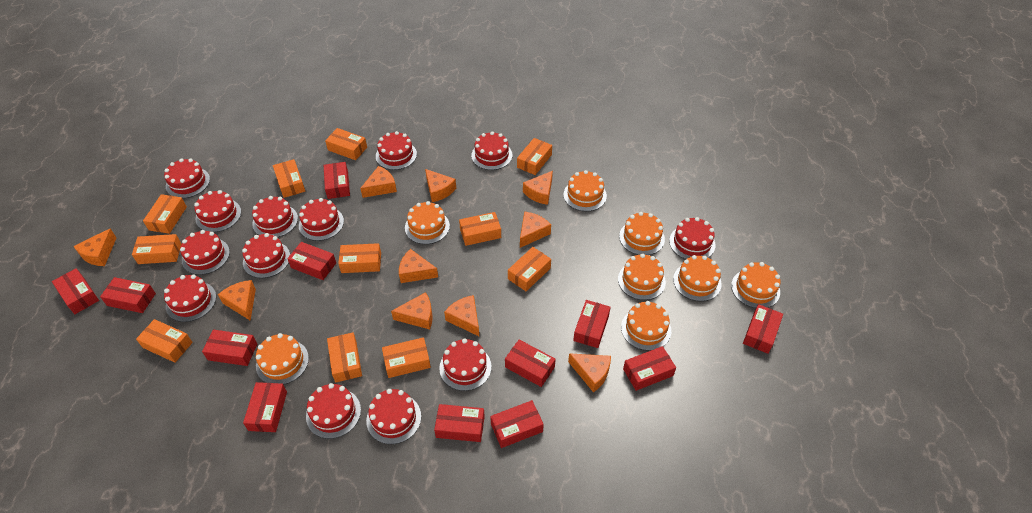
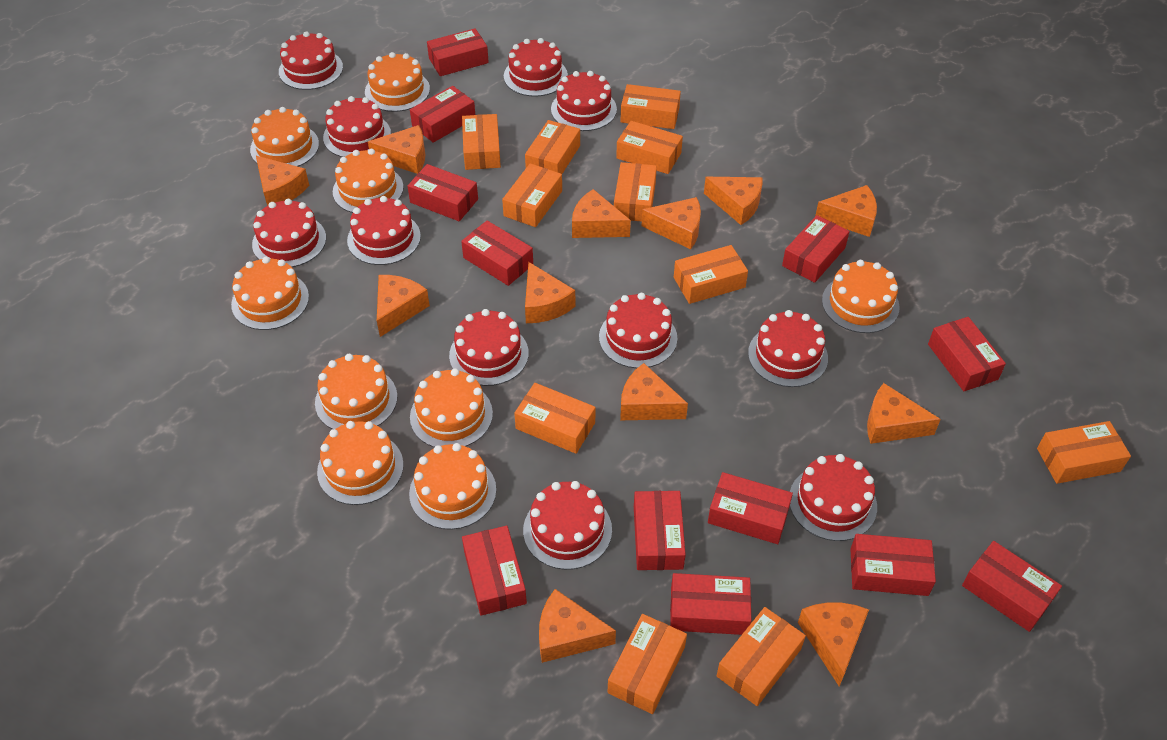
orange cake: [256,333,309,385] [405,201,450,244] [564,170,607,211] [618,253,666,300] [619,212,665,255] [621,301,671,351] [673,255,722,301] [731,262,781,308] = 8 -> [231,257,309,330] [250,107,319,167] [315,354,397,429] [317,421,404,505] [333,149,403,213] [365,52,430,112] [409,443,496,530] [410,368,493,447] [822,260,900,333] = 9
orange cheese: [73,229,116,266] [218,280,256,321] [360,166,397,198] [391,292,433,329] [399,249,438,283] [425,169,456,202] [444,295,479,336] [520,211,551,248] [523,171,553,205] [568,353,611,392] = 10 -> [256,156,309,206] [368,125,425,174] [377,275,430,337] [525,262,575,323] [539,589,616,663] [572,189,631,238] [620,363,688,420] [642,197,701,249] [704,177,763,225] [798,602,869,686] [815,185,877,237] [867,383,941,444] = 12
red cake: [164,159,210,198] [164,274,216,322] [180,230,230,275] [194,190,241,232] [242,233,290,278] [252,196,298,237] [299,198,344,241] [306,383,361,439] [366,389,421,444] [376,131,417,170] [439,338,491,391] [471,131,512,170] [669,217,715,259] = 13 -> [252,199,326,267] [279,31,343,90] [323,96,391,157] [347,196,421,265] [449,309,529,386] [504,38,568,97] [523,481,612,570] [551,71,617,131] [599,293,677,368] [748,310,828,387] [790,454,877,541] = 11

